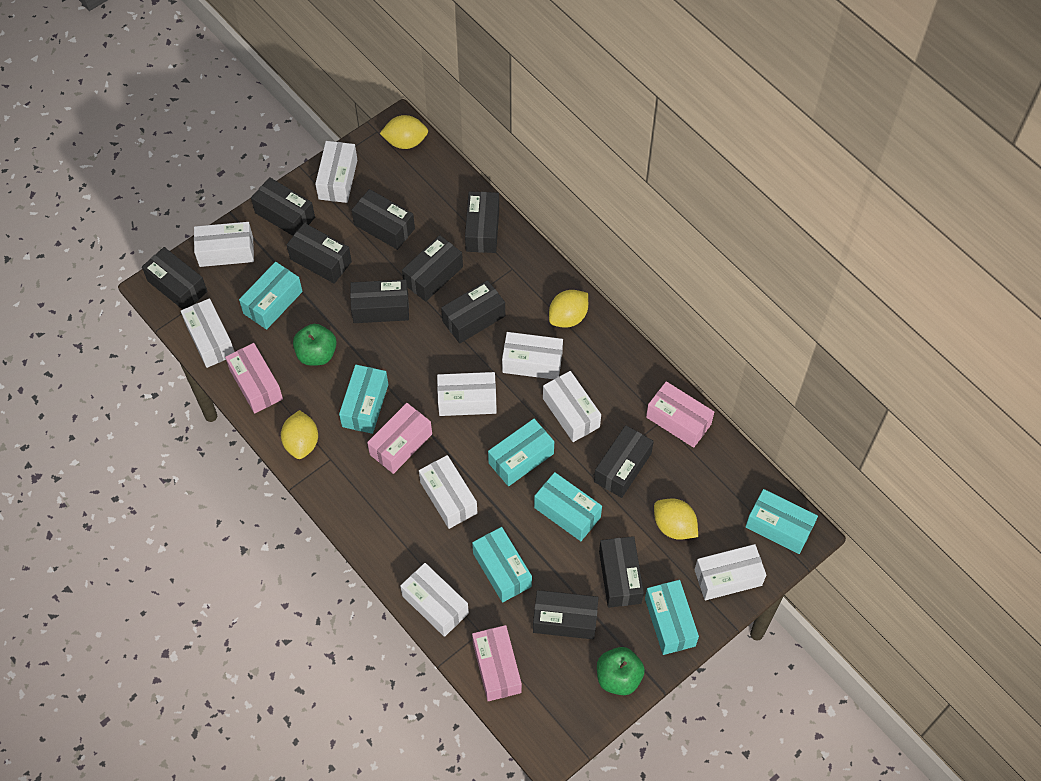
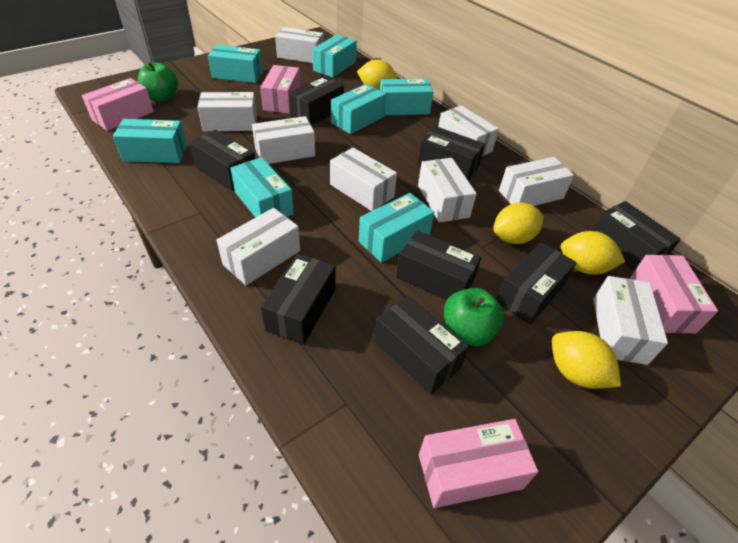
black box: [142,247,207,310] [251,177,315,236] [287,223,352,284] [350,279,409,323] [352,189,415,250] [402,235,463,302] [441,280,505,343] [465,191,499,253] [533,590,599,639] [594,425,654,498] [599,536,644,608] = 11 -> [189,130,255,191] [261,254,335,345] [289,76,344,125] [374,296,469,395] [396,230,481,300] [418,126,485,180] [496,242,577,325] [593,201,681,270] = 8

